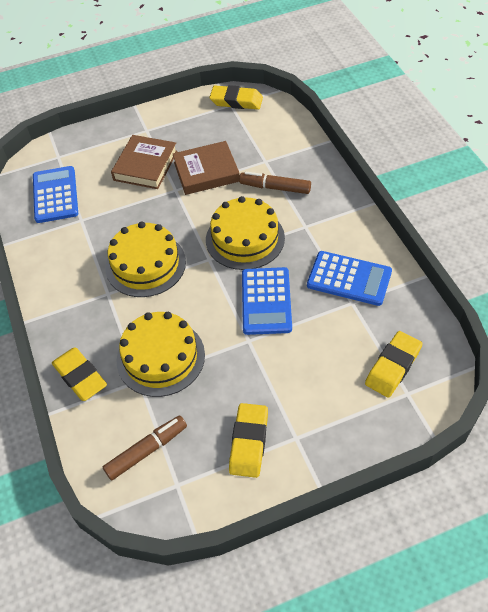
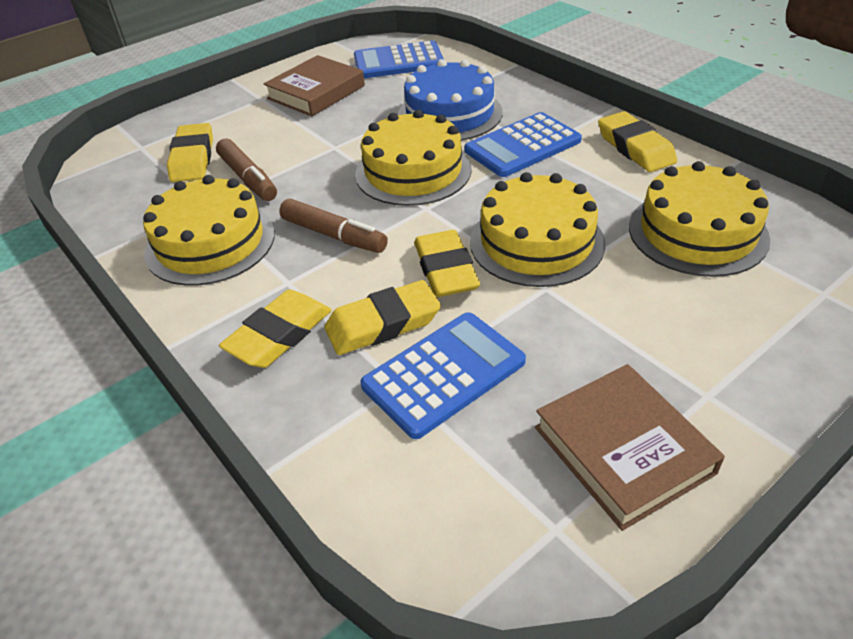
blue cake: none = 0 -> [398,59,503,141] = 1
yellow cake: [105,222,186,297] [117,312,205,397] [206,196,285,270] = 3 -> [143,175,275,286] [355,110,472,206] [470,172,605,287] [629,161,770,277] = 4
yellow eraser: [52,348,107,401] [209,85,263,110] [229,403,268,478] [365,331,423,398] = 4 -> [167,123,213,182] [219,289,332,368] [325,280,441,355] [414,230,480,297] [598,111,677,172] = 5

